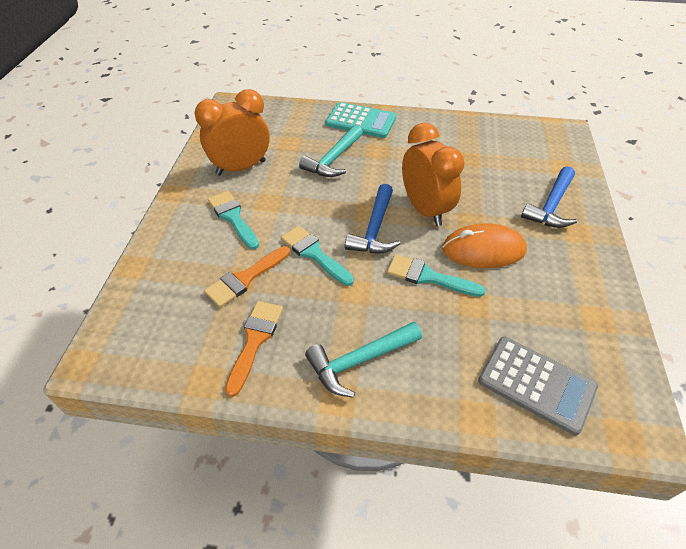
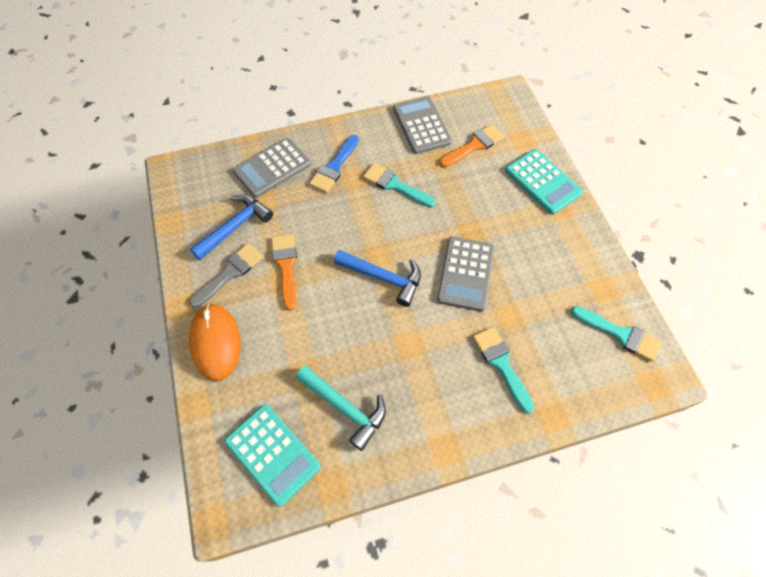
blue brush: none = 0 -> [309,135,359,193] = 1
grey brush: none = 0 -> [189,243,263,308] = 1
grey calculator: [478,337,598,435] = 1 -> [233,138,311,198] [393,96,452,154] [437,237,494,311] = 3
orange clock: [194,89,270,176] [402,123,464,226] = 2 -> none = 0
turquoise calculator: [325,102,396,138] = 1 -> [225,404,321,507] [505,149,583,215] = 2
turquoise hammer: [299,125,363,177] [305,322,422,398] = 2 -> [295,365,386,451] = 1

